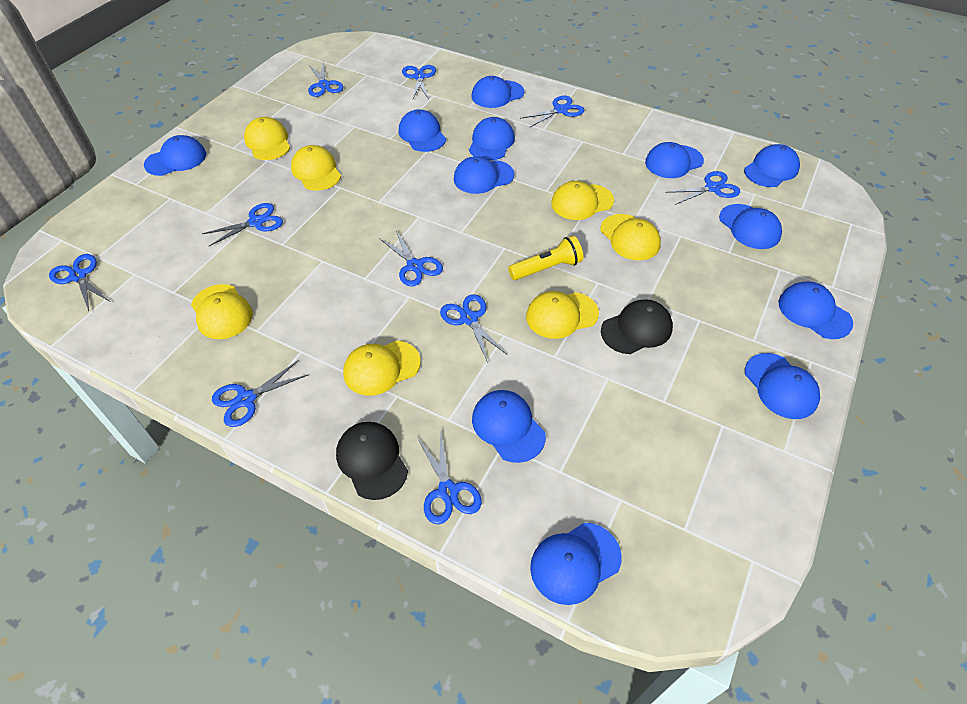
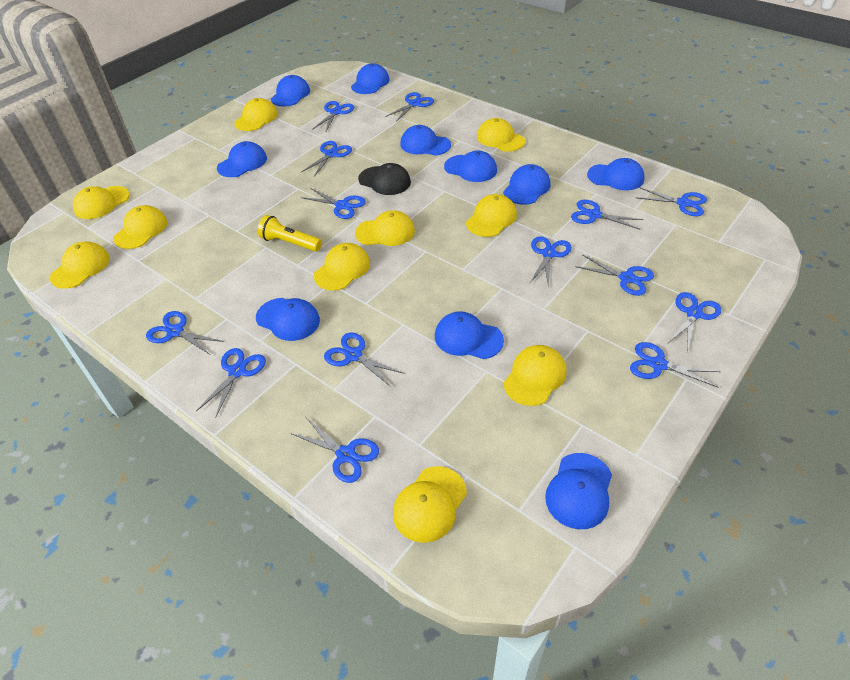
black cap: [336,422,408,500] [601,299,673,354] = 2 -> [358,163,411,195] = 1
blue cap: [144,135,206,176] [399,109,446,152] [454,156,514,194] [469,117,515,161] [472,76,524,108] [472,390,546,463] [530,523,622,605] [645,142,704,178] [719,204,782,249] [744,144,800,187] [745,353,820,419] [778,281,853,339] = 12 -> [217,141,267,177] [256,298,320,341] [271,75,310,107] [351,63,389,94] [400,125,451,156] [435,311,504,359] [444,151,497,182] [503,164,550,205] [545,453,612,529] [587,158,645,190] = 10
blue scissors: [49,254,110,311] [202,203,283,246] [212,361,308,427] [308,61,343,97] [379,230,443,287] [402,65,436,99] [417,429,482,525] [440,294,508,363] [520,95,584,128] [666,171,740,205] = 10 -> [146,311,224,355] [196,348,266,418] [292,417,379,483] [301,141,352,177] [301,188,366,219] [312,101,354,133] [324,333,404,387] [385,92,434,122] [530,236,572,288] [571,200,643,230] [575,255,654,296] [630,342,721,388] [636,187,707,216] [667,292,721,350] = 14
yellow cap: [191,284,253,339] [244,117,290,160] [291,145,341,191] [343,341,421,396] [526,291,599,339] [551,181,614,220] [601,214,661,260] = 7 -> [50,241,110,289] [73,186,130,219] [113,205,167,249] [234,98,278,131] [314,243,370,290] [355,210,415,246] [393,466,467,543] [466,194,517,237] [477,118,525,152] [503,345,566,406] = 10

